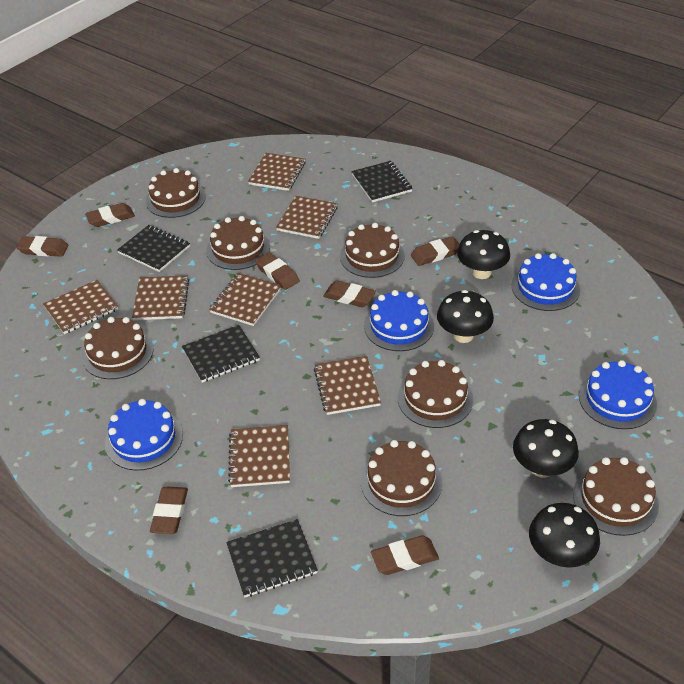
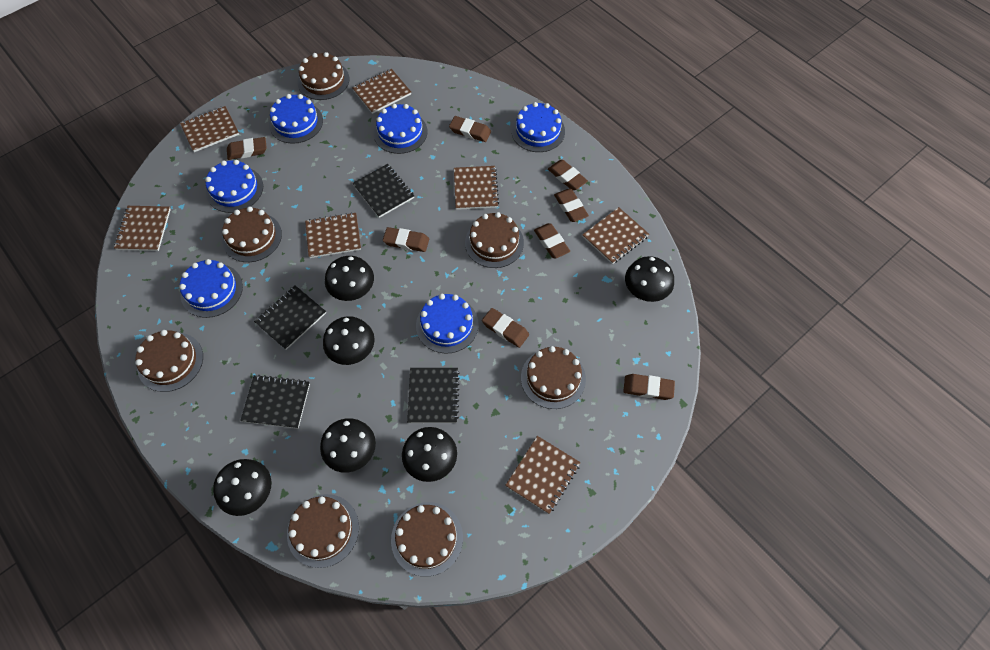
black mushroom: [437,290,494,343] [457,230,510,279] [513,419,579,478] [529,503,600,568] = 4 -> [213,459,272,516] [320,418,376,473] [323,316,375,365] [325,256,374,301] [402,427,457,482] [625,256,674,302] = 6
blue cake: [105,399,183,471] [364,290,434,351] [511,253,580,311] [579,360,657,429] = 4 -> [179,259,243,318] [205,160,263,213] [269,94,323,144] [373,104,428,154] [416,294,479,354] [511,102,565,152] = 6
brown eraser: [16,236,68,257] [85,203,135,227] [150,486,188,534] [255,252,300,290] [323,280,376,307] [371,536,439,575] [411,236,460,266] = 7 -> [227,137,267,160] [383,227,429,252] [449,116,491,142] [482,308,529,348] [534,223,570,258] [548,160,588,190] [554,189,589,222] [623,374,675,400] = 8

